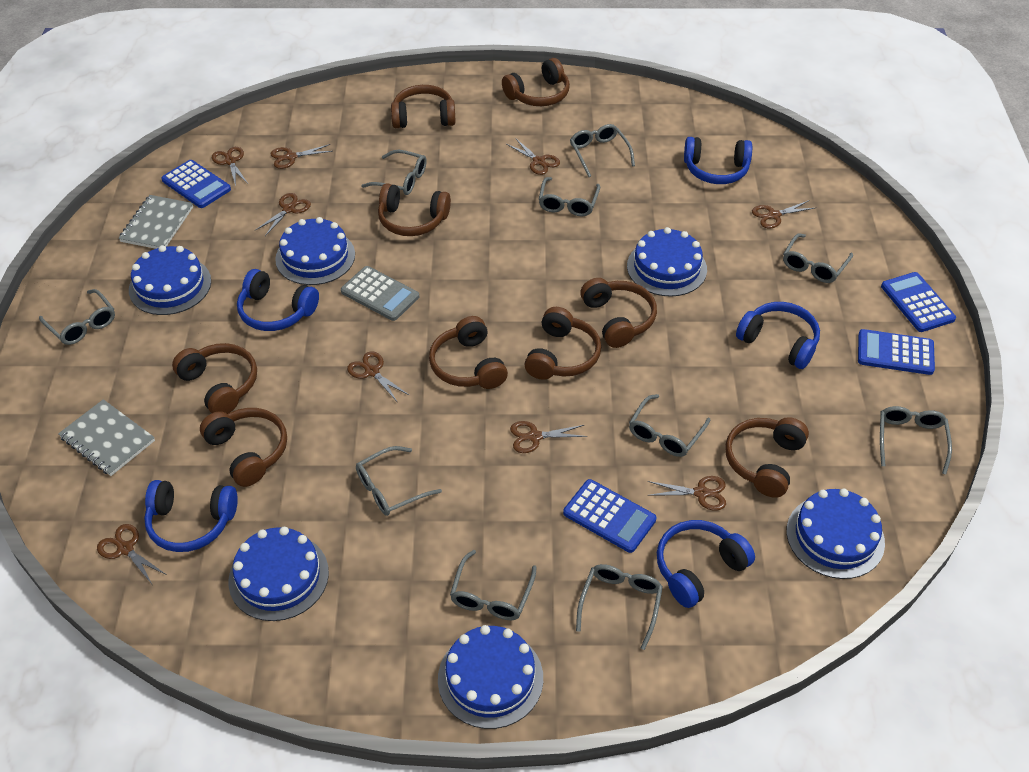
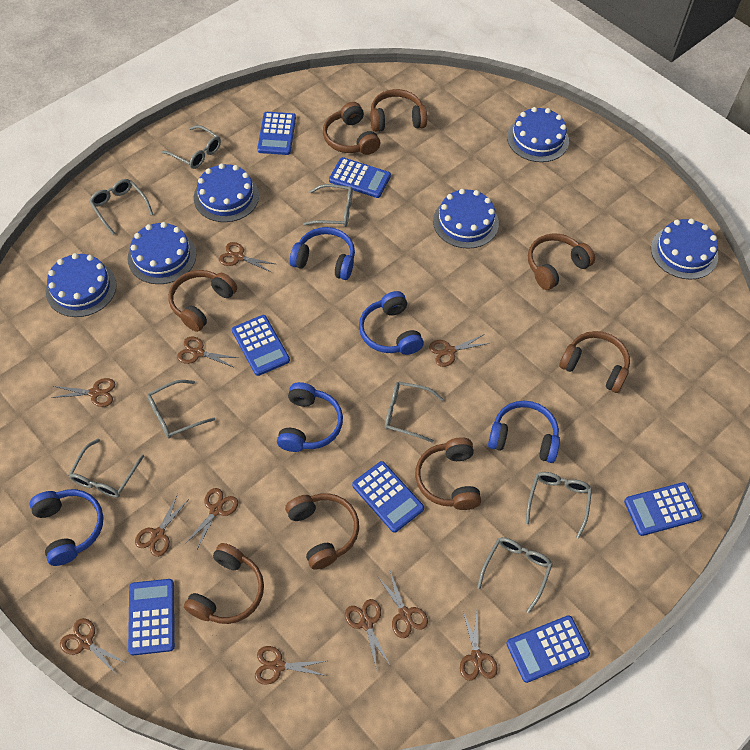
blue calculator: [161,160,231,208] [563,479,657,553] [858,329,935,375] [881,272,956,332] = 4 -> [128,579,175,655] [232,315,290,376] [257,112,296,155] [329,157,391,198] [352,461,424,533] [506,615,590,683] [624,482,702,536] = 7
brown headphones: [172,343,257,414] [200,408,287,487] [378,183,451,236] [391,85,456,128] [429,316,508,389] [502,58,570,106] [525,307,601,380] [580,278,657,348] [725,417,809,498] = 9 -> [168,270,237,332] [184,543,264,624] [285,493,359,570] [323,102,380,155] [370,89,427,132] [415,437,481,510] [528,233,595,290] [559,331,630,393] = 8
brown scissors: [97,524,167,584] [212,147,248,186] [256,193,311,236] [270,144,333,169] [347,351,409,403] [506,138,560,175] [510,421,587,453] [647,476,726,511] [752,200,815,228] = 9 -> [51,378,115,407] [60,618,128,676] [135,494,189,557] [177,337,238,368] [185,488,238,551] [219,242,275,272] [255,646,326,685] [345,599,390,670] [378,571,428,638] [429,334,490,367] [460,612,498,681] = 11
grey calculator: [341,266,419,321] = 1 -> none = 0
grey glasses: [39,289,115,345] [356,446,442,516] [361,150,427,195] [450,550,537,620] [539,177,600,216] [570,124,635,177] [576,564,663,650] [629,394,710,457] [783,233,853,283] [880,406,952,474] = 10 -> [69,439,144,498] [89,179,153,235] [147,380,215,438] [162,125,221,169] [303,184,353,227] [385,381,444,443] [477,537,553,613] [526,472,592,538] = 8
grey notebook: [58,399,155,476] [118,195,193,249] = 2 -> none = 0

